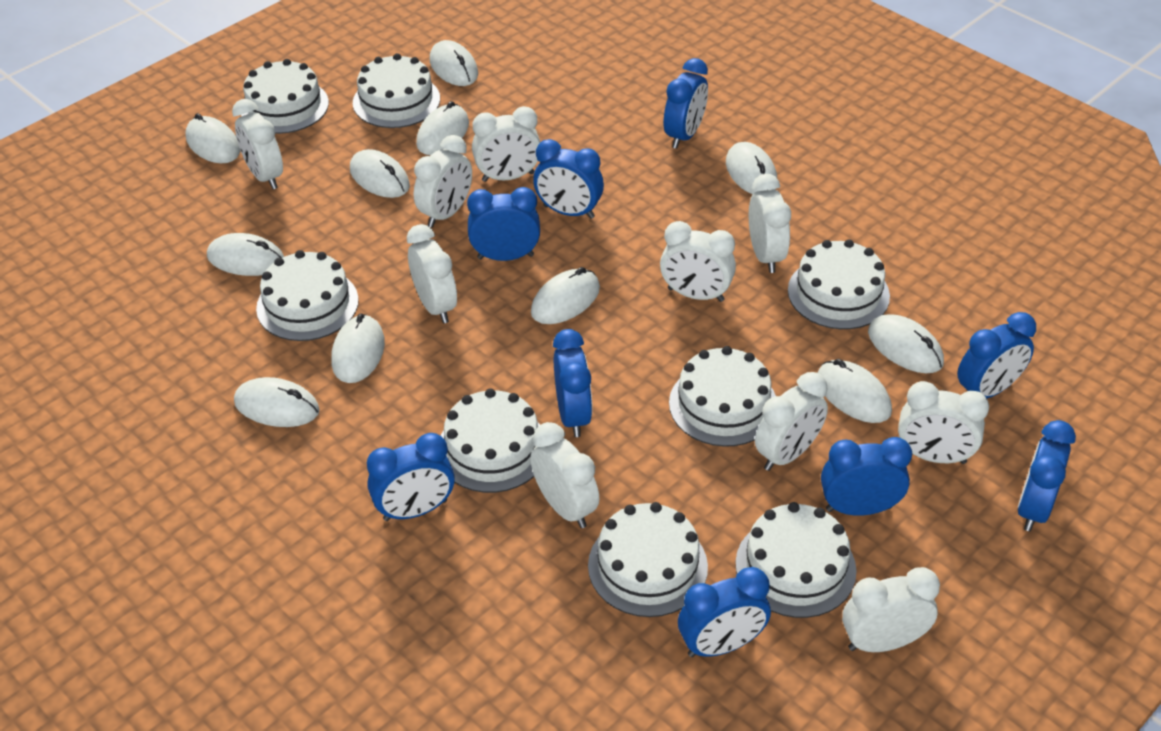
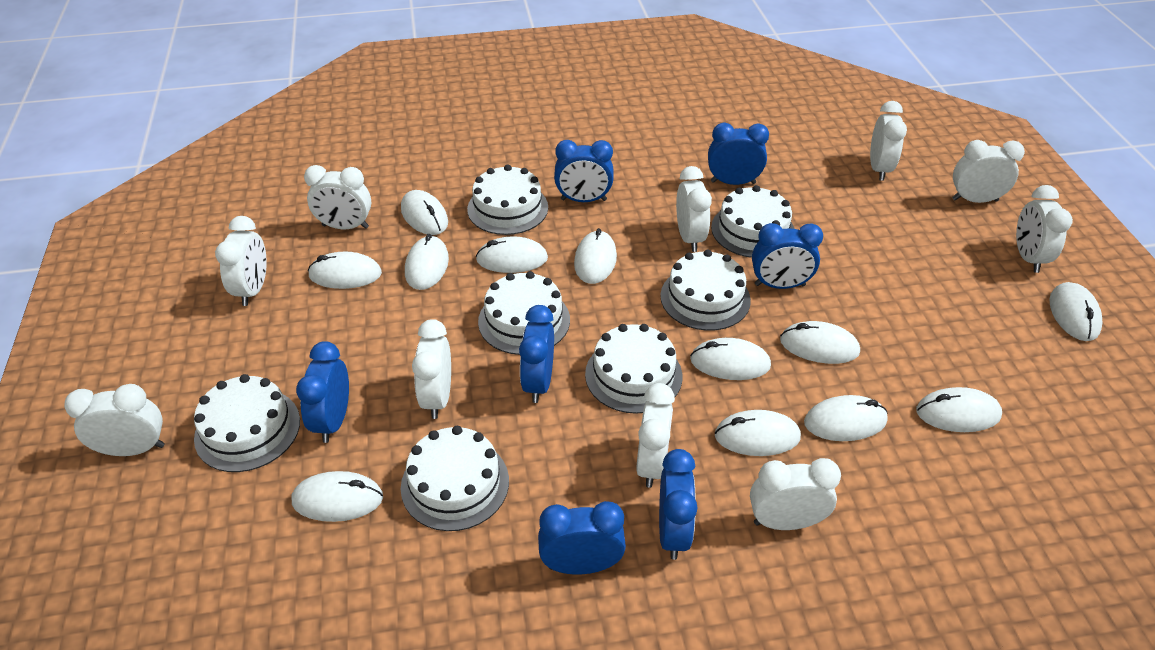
blue clock: [367,433,455,521] [467,187,540,261] [533,139,604,219] [553,329,592,437] [664,58,708,149] [678,567,771,657] [821,437,912,516] [957,312,1036,398] [1018,420,1076,531] = 9 -> [296,341,349,443] [519,305,554,403] [538,501,626,575] [554,140,614,202] [659,449,698,560] [708,122,769,185] [752,223,823,289] = 7
white cake: [241,59,329,134] [256,250,359,341] [353,53,440,128] [440,388,540,493] [588,502,708,617] [669,346,776,447] [736,502,857,618] [788,239,890,329] = 8 -> [194,374,300,472] [401,426,509,531] [467,165,548,235] [478,271,570,355] [585,324,682,414] [660,250,751,331] [711,185,794,258] = 7
white mouse: [185,113,240,163] [207,233,284,276] [234,377,320,427] [331,313,385,383] [350,149,410,198] [416,101,469,155] [430,40,478,86] [531,267,600,324] [726,142,777,194] [818,359,892,423] [868,314,944,373] = 11 -> [292,471,383,522] [308,252,382,289] [401,190,448,235] [405,234,449,290] [476,236,548,273] [574,228,617,284] [690,338,771,380] [715,410,801,456] [780,321,860,364] [804,395,888,441] [916,387,1002,432] [1049,282,1103,341] = 12

